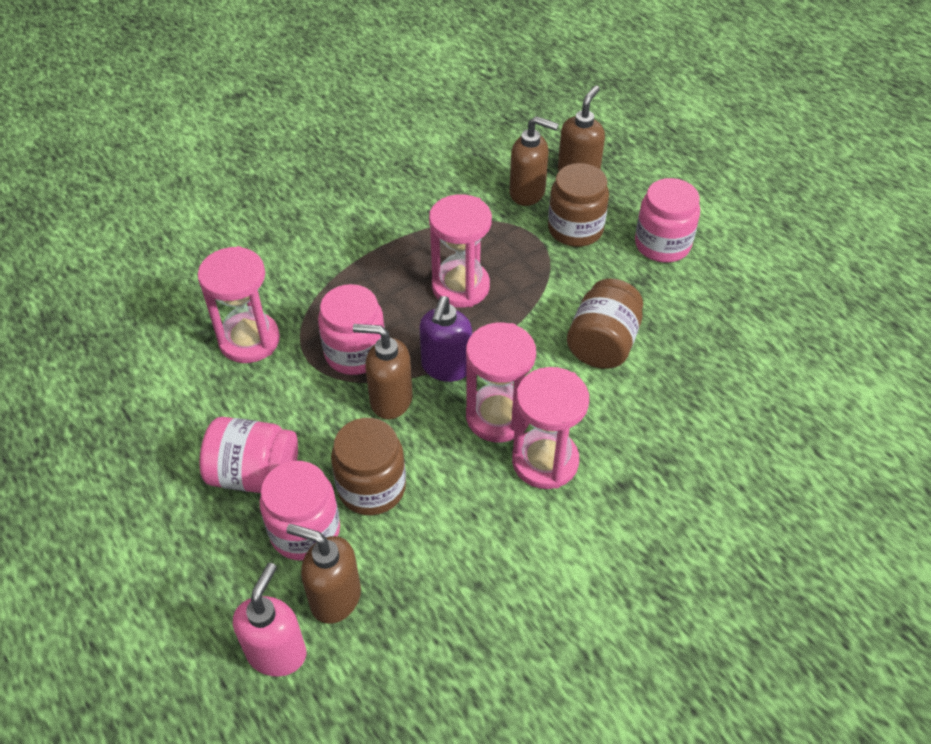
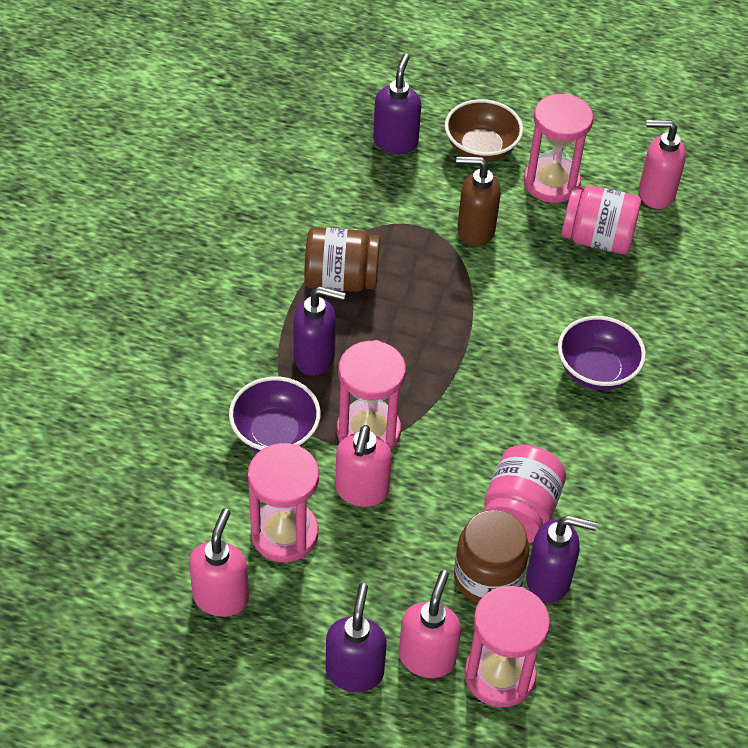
brown bowl: none = 0 -> [445,99,523,162] = 1
brown jar: [331,418,406,515] [548,163,609,247] [567,278,643,369] = 3 -> [304,227,380,292] [454,510,529,604] = 2
brown soap dispenser: [286,524,361,624] [353,324,413,419] [509,116,559,206] [558,86,605,171] = 4 -> [456,157,501,247] = 1
pink jar: [199,417,298,493] [260,461,340,561] [318,284,385,375] [635,178,700,262] = 4 -> [484,445,566,543] [561,185,641,254] = 2
pink soap dispenser: [233,563,306,677] = 1 -> [189,508,249,617] [335,425,392,507] [399,570,461,678] [639,120,686,209] = 4
purple bowl: none = 0 -> [229,376,321,452] [558,316,646,390] = 2
purple soap dispenser: [419,296,472,382] = 1 -> [293,286,346,376] [325,583,387,692] [373,54,421,154] [526,515,597,603] = 4

